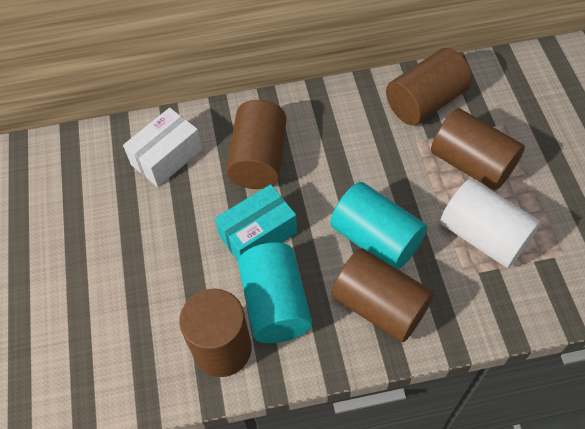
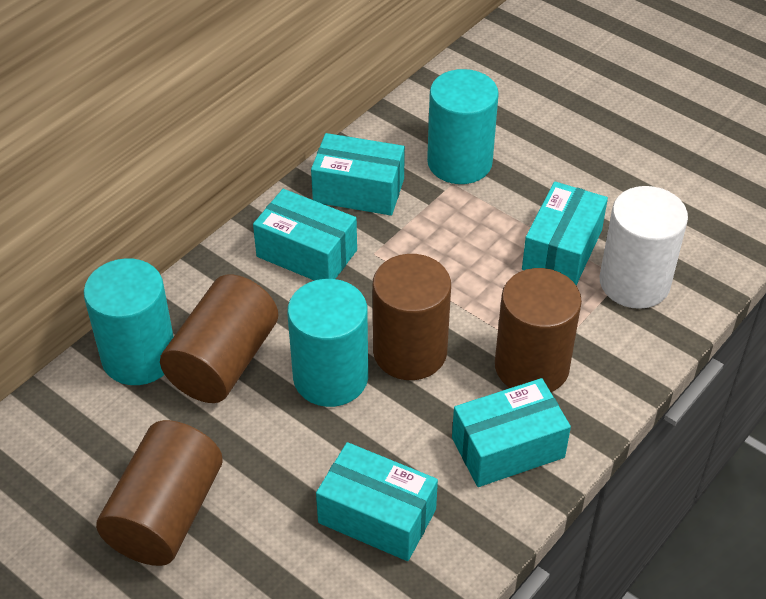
brown cylinder: [179,289,252,377] [226,100,286,189] [331,248,434,342] [386,48,472,126] [431,108,525,191] = 5 -> [96,420,223,566] [160,274,278,403] [373,254,451,380] [495,268,582,392] = 4
turquoise box: [215,184,297,261] = 1 -> [253,189,357,281] [311,133,405,216] [316,442,438,561] [452,378,571,487] [522,181,608,285] = 5
turquoise cylinder: [238,242,312,343] [330,182,427,270] = 2 -> [84,258,174,385] [287,279,368,407] [427,69,499,184] = 3
white box: [123,108,202,187] = 1 -> none = 0

